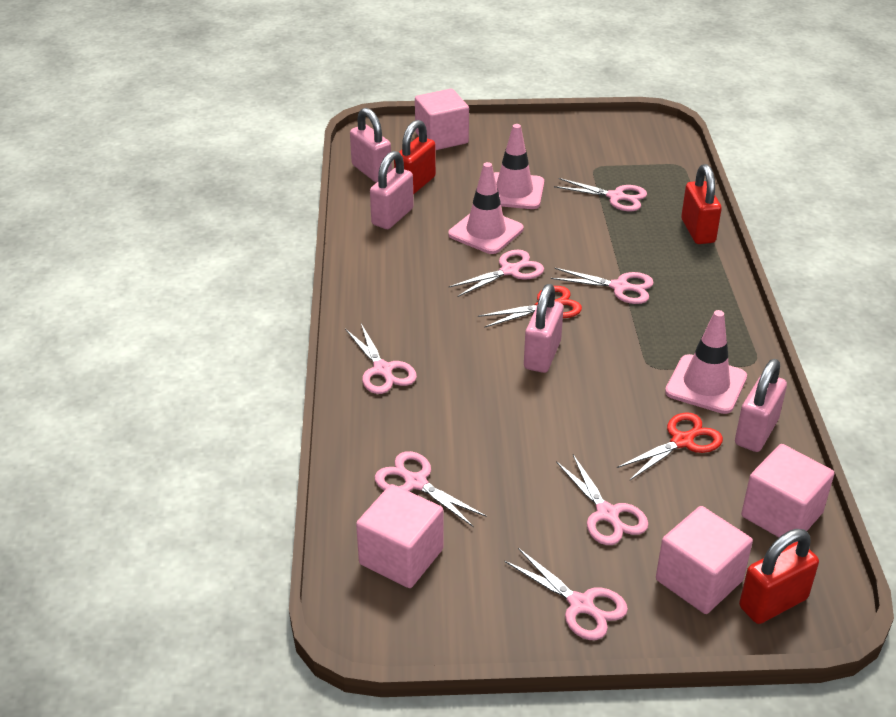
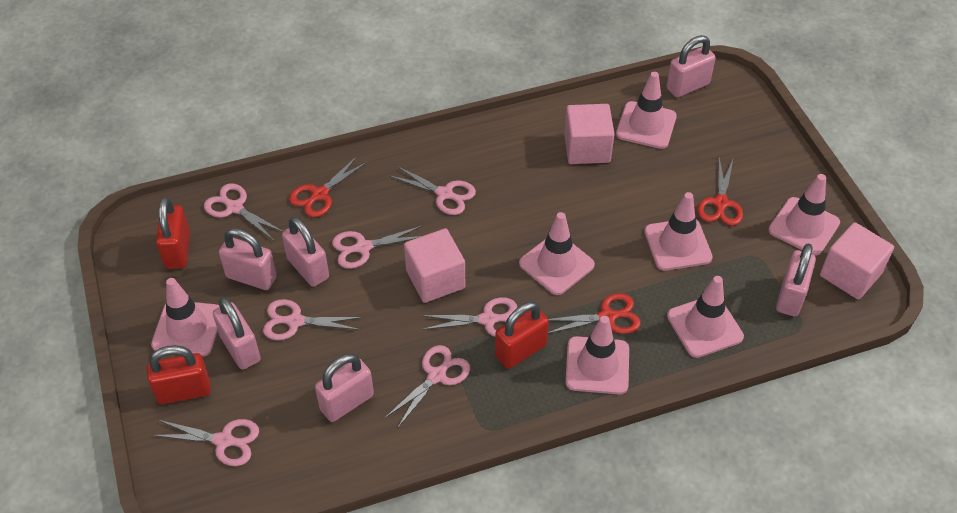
pink cube: [356,484,444,588] [415,89,469,150] [656,506,753,614] [741,444,835,544] = 4 -> [404,228,465,303] [564,104,614,164] [820,222,894,300] = 3
pink padlock: [350,108,392,183] [370,151,414,229] [524,284,563,373] [735,359,787,452] = 4 -> [213,297,261,370] [219,228,277,290] [282,217,329,287] [315,353,374,422] [667,35,716,97] [776,243,816,316] = 6
pink traffic cone: [448,162,524,254] [494,124,544,209] [665,310,747,414] = 3 -> [151,278,220,356] [519,212,595,295] [565,316,629,395] [616,72,677,149] [644,192,713,271] [667,276,744,358] [768,174,840,256] = 7
red scissors: [478,286,582,328] [617,412,723,480] = 2 -> [289,155,368,217] [548,293,641,334] [698,158,743,226] = 3

